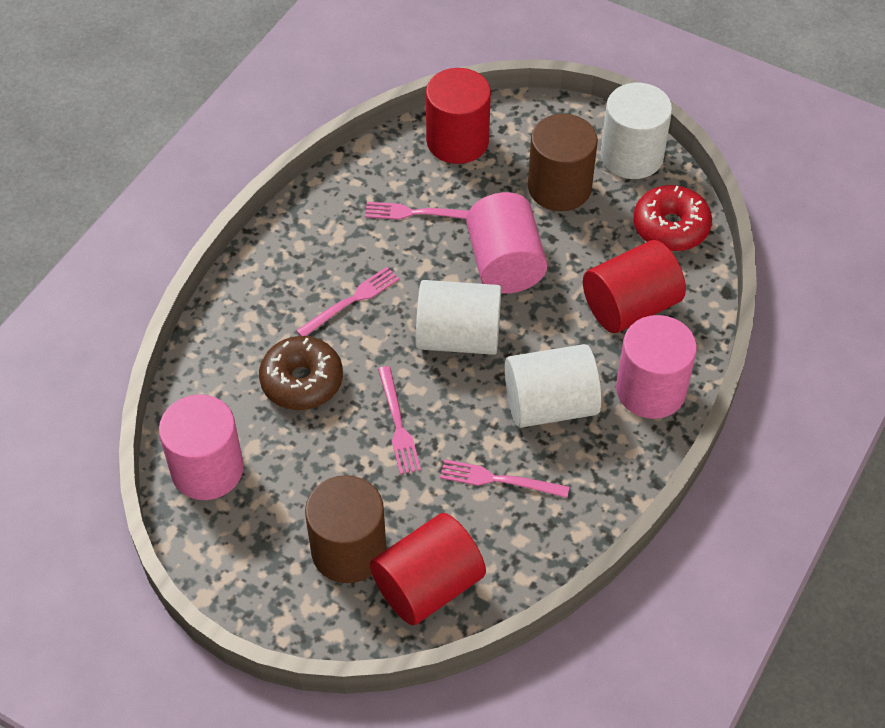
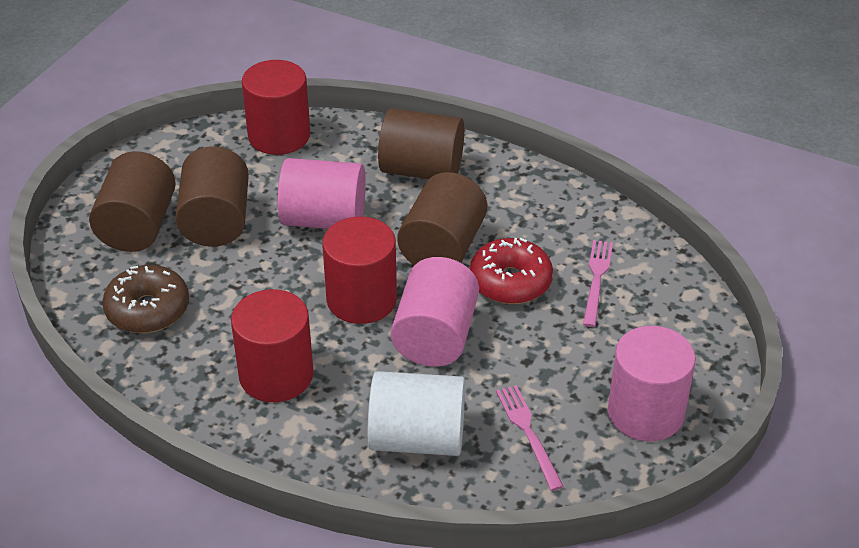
brown cylinder: [305,475,386,583] [528,114,598,211] = 2 -> [89,151,176,252] [175,146,249,247] [378,108,464,179] [397,172,487,265] = 4
pink fork: [296,267,399,336] [365,202,468,220] [378,366,421,474] [440,459,569,498] = 4 -> [496,385,564,491] [583,240,613,327] = 2
white cylinder: [416,280,502,355] [505,344,602,428] [601,83,672,179] = 3 -> [368,371,465,456] = 1

